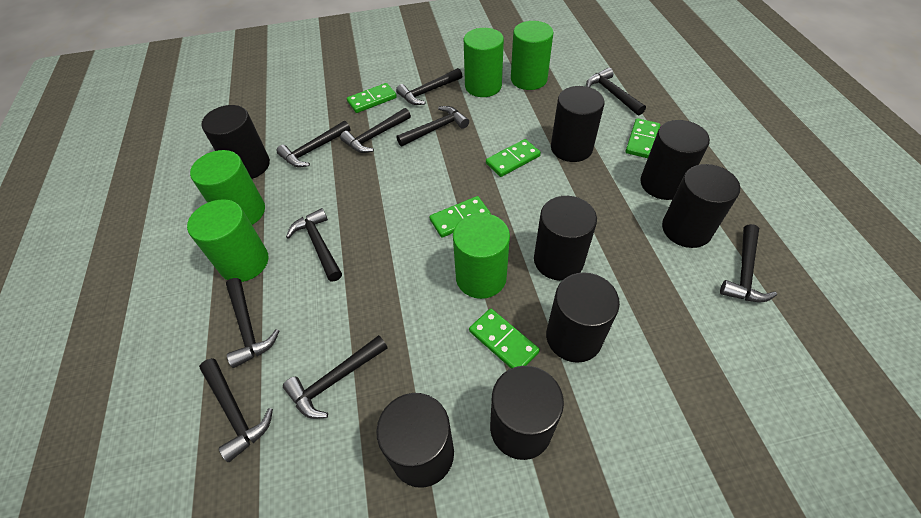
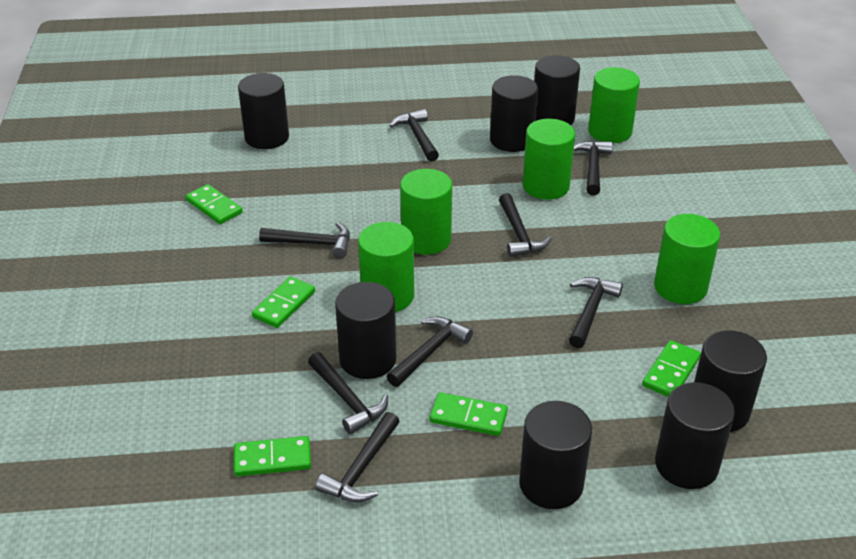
black cylinder: [201,105,270,179] [376,393,454,488] [490,366,564,460] [534,196,597,281] [546,272,620,363] [551,86,605,162] [640,120,710,200] [662,164,740,248] = 8 -> [238,73,289,149] [335,282,397,379] [490,75,538,152] [519,401,592,509] [534,55,580,125] [655,382,735,489] [694,330,767,432] = 7
black hammer: [199,358,273,462] [226,278,279,368] [277,121,351,167] [283,335,388,419] [286,208,342,281] [340,108,411,153] [396,68,462,105] [396,106,469,146] [586,68,646,116] [720,224,777,302] = 10 -> [259,222,350,258] [308,352,388,435] [315,412,400,502] [387,316,473,387] [390,109,439,162] [499,193,552,257] [569,277,623,348] [574,141,613,196] = 8

